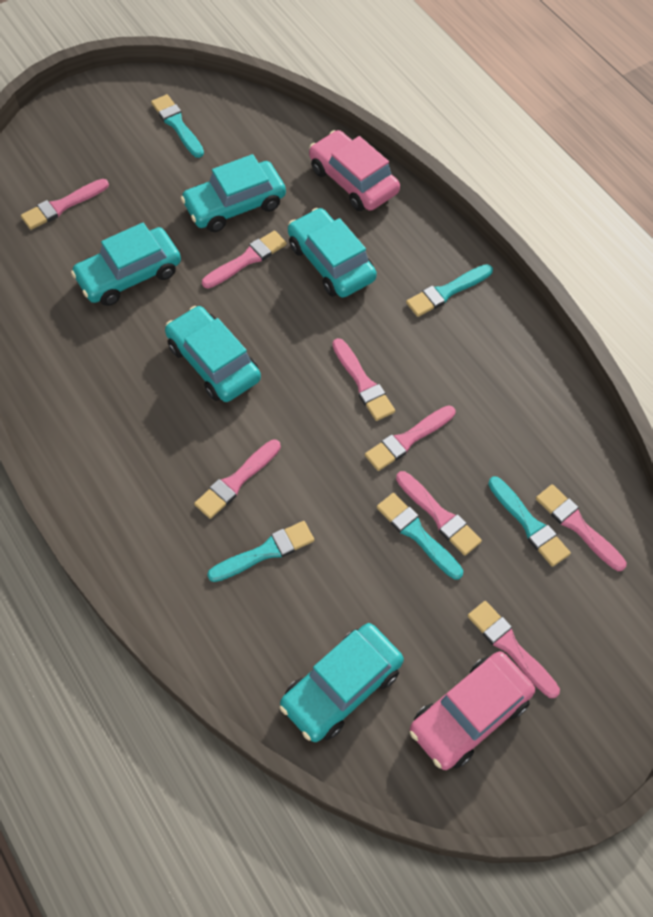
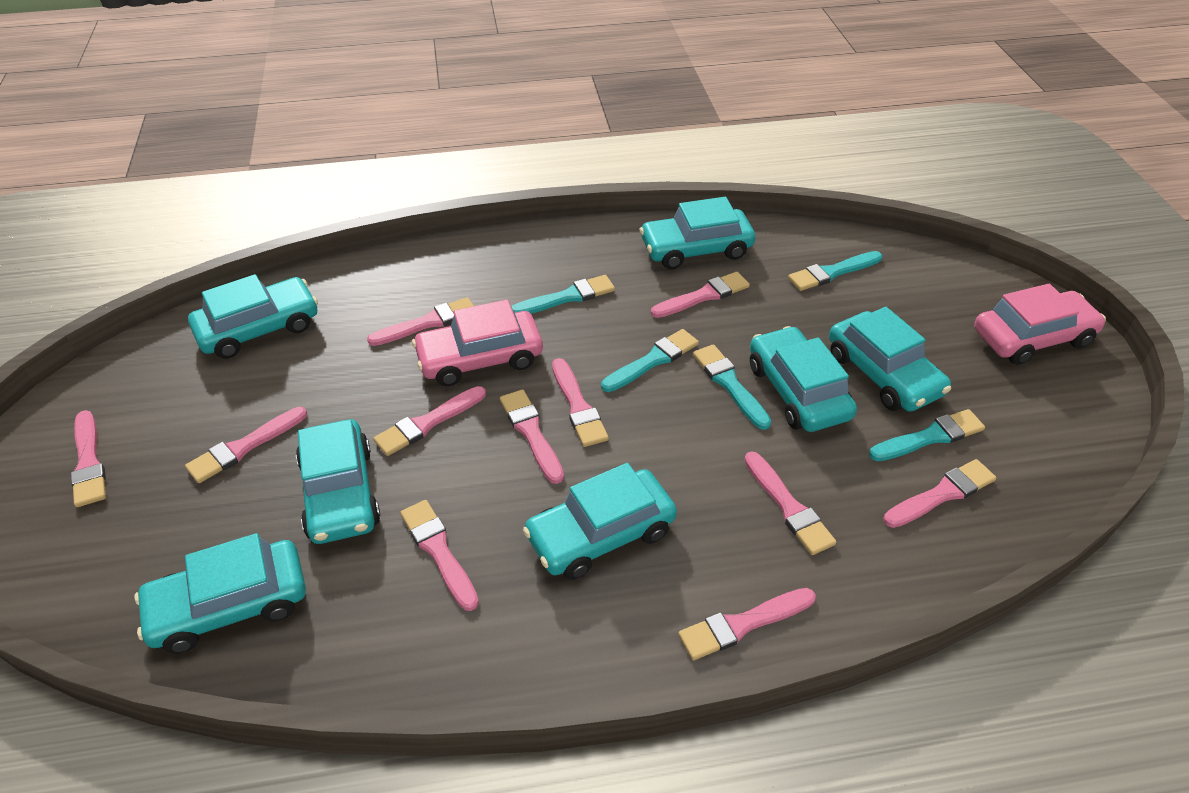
pink brush: [21,179,109,230] [194,439,281,519] [202,230,287,289] [332,338,395,421] [365,405,455,471] [396,471,482,556] [468,601,560,698] [536,484,627,571] = 8 -> [70,410,106,507] [185,407,307,483] [367,297,474,346] [373,386,486,456] [400,500,479,611] [500,389,564,484] [552,358,609,447] [651,272,750,318] [678,588,816,660] [744,451,836,555] [884,459,996,528] = 11
turquoise car: [71,223,181,306] [165,306,261,402] [181,154,286,232] [280,623,404,742] [288,208,377,298] = 5 -> [134,533,306,654] [188,274,318,359] [296,419,380,544] [523,463,677,580] [639,197,755,269] [750,326,857,432] [829,307,951,412] = 7

